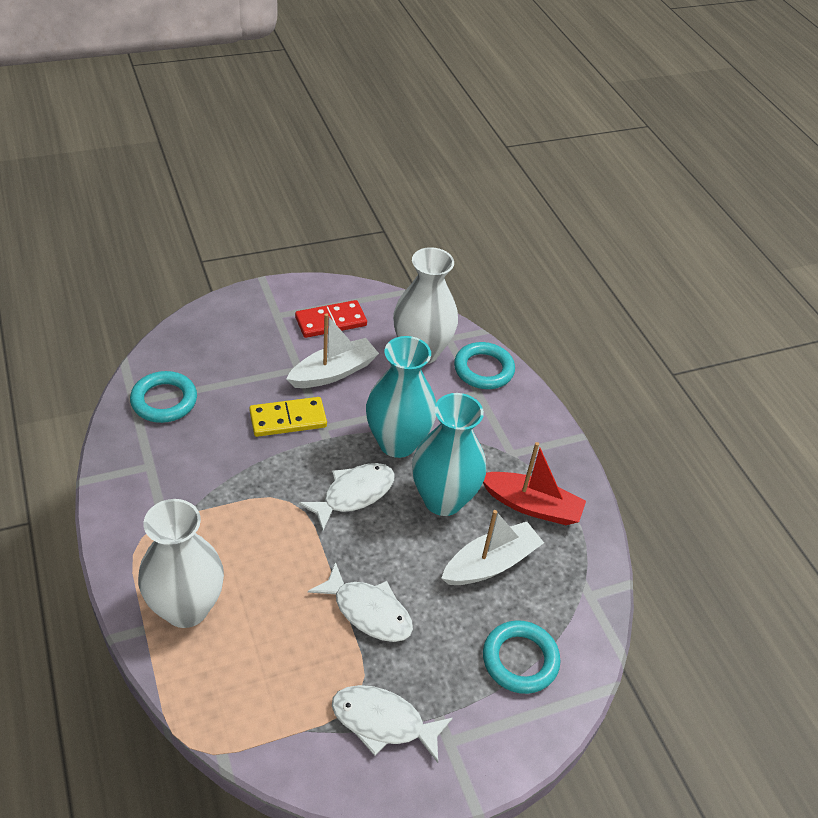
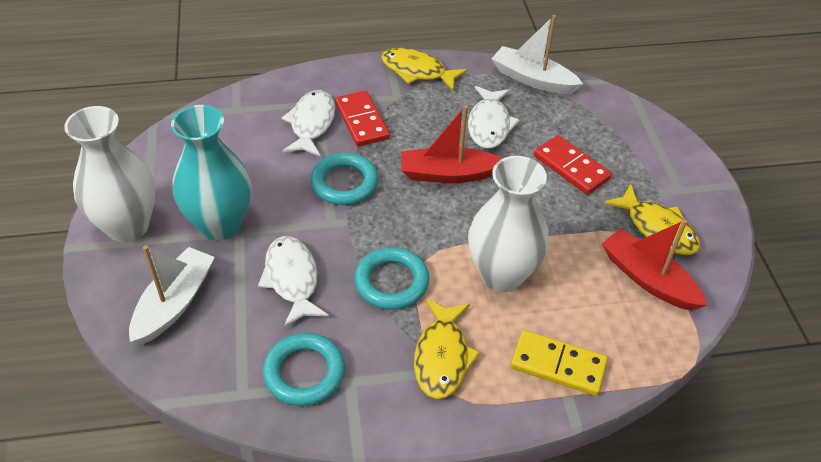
red boat: [483,442,586,525] = 1 -> [401,105,502,183] [602,219,707,310] = 2
red domino: [295,300,367,338] = 1 -> [335,90,390,147] [534,135,612,195] = 2
turquoise vase: [366,336,436,458] [412,393,486,516] = 2 -> [171,105,251,240] = 1
yellow fish: none = 0 -> [381,48,468,91] [414,299,480,399] [604,184,700,255] = 3

